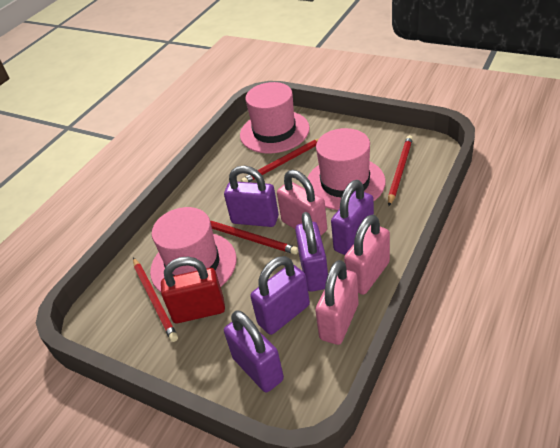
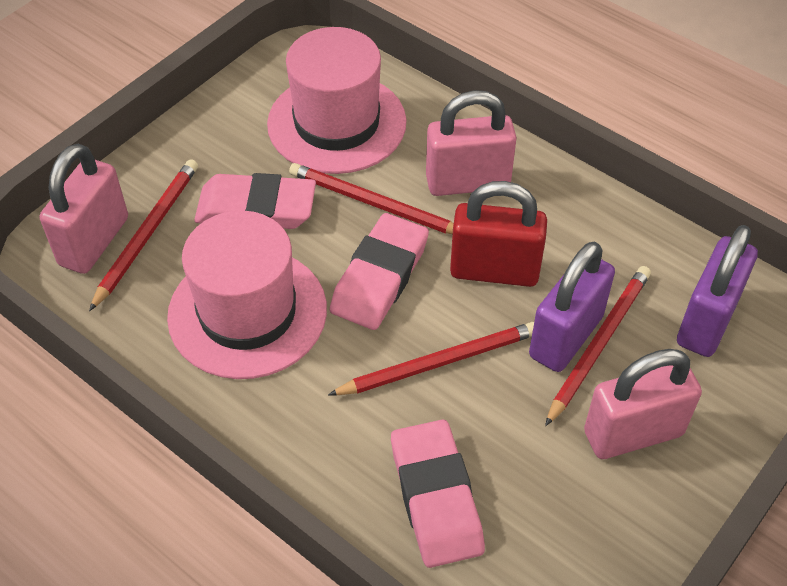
pink eraser: none = 0 -> [194,173,316,229] [330,213,429,330] [391,419,485,568] = 3
pink hat: [150,207,237,292] [240,82,310,153] [307,128,386,210] = 3 -> [167,211,327,379] [267,27,407,174] = 2
purple padlock: [224,166,279,227] [224,311,284,392] [250,256,310,335] [295,212,328,292] [331,180,374,255] = 5 -> [529,242,615,372] [677,225,758,357] = 2

